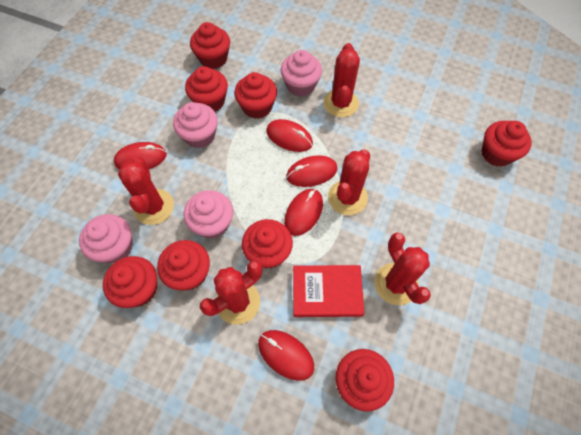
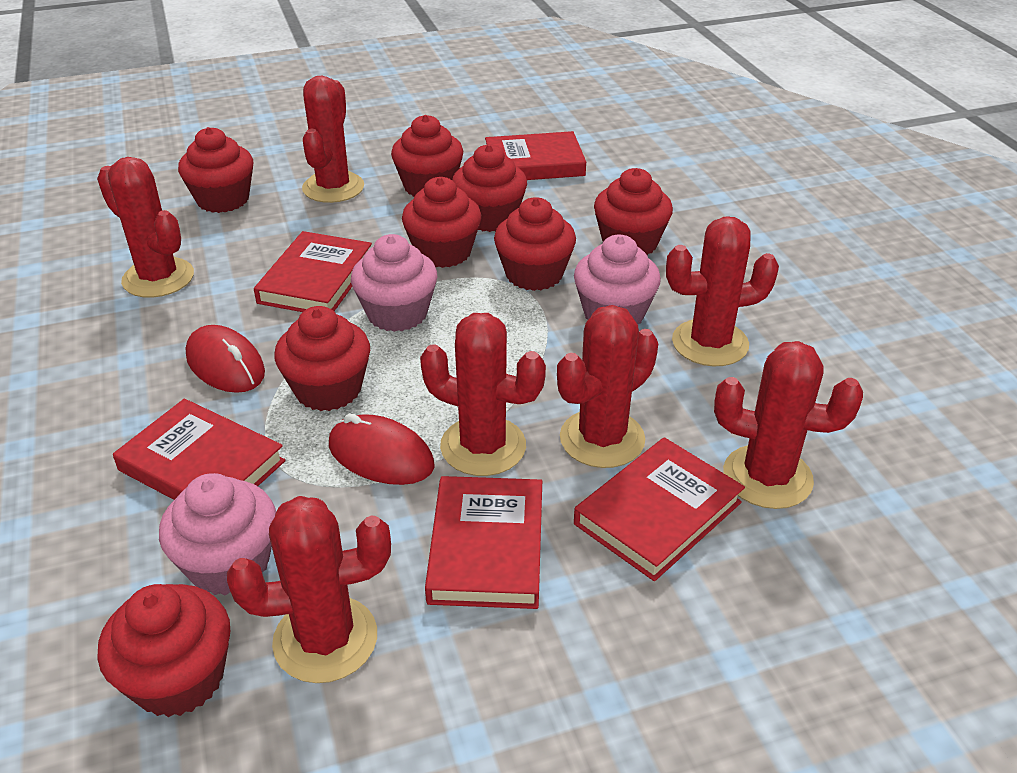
pink cupcake: [79,214,133,263] [173,102,218,148] [183,190,233,239] [281,50,322,97] = 4 -> [159,473,276,596] [351,234,437,332] [574,235,661,324] = 3
red book: [293,265,365,317] = 1 -> [113,399,286,500] [254,231,372,312] [425,476,542,609] [485,131,586,180] [574,437,745,581] = 5
red cactus: [118,157,174,225] [200,260,262,325] [323,43,360,117] [328,149,370,215] [374,232,431,305] = 5 -> [97,157,194,298] [227,496,391,683] [302,75,364,203] [420,313,546,476] [557,305,658,468] [666,216,779,366] [714,341,863,509] = 7
red mouse: [114,142,167,169] [258,330,314,381] [266,119,313,152] [284,189,323,236] [286,155,337,187] = 5 -> [186,325,265,393] [329,413,435,485] = 2

